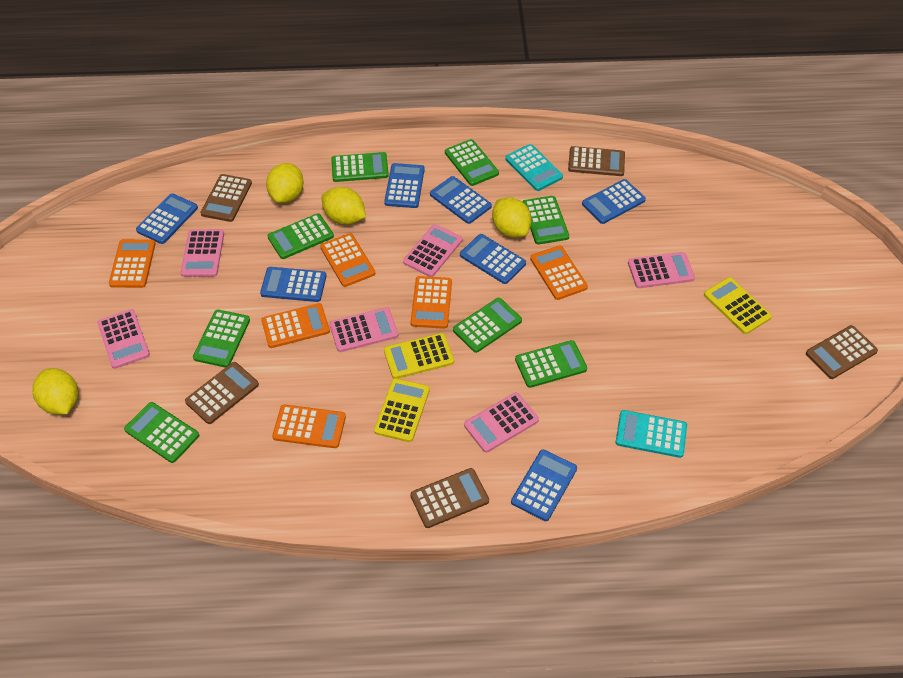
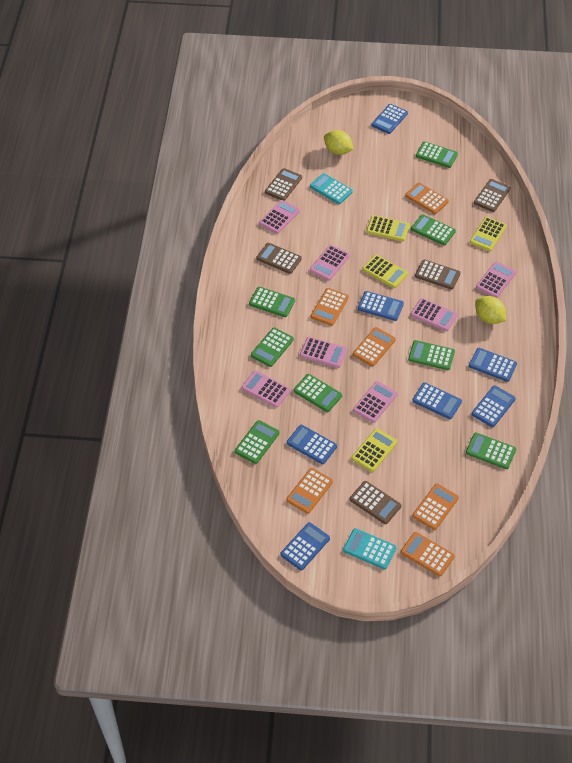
pink calculator: [97,309,150,369] [181,229,224,277] [329,307,398,352] [403,224,463,277] [464,393,539,453] [628,252,695,288] = 6 -> [241,371,290,408] [259,200,300,234] [300,337,347,368] [310,245,350,281] [353,381,398,423] [410,298,458,331] [476,262,516,298] = 7
yellow calculator: [374,378,430,442] [384,333,454,379] [704,277,772,334] = 3 -> [352,428,397,472] [362,255,408,288] [366,215,410,241] [470,217,507,251] = 4
yellow lemon: [32,368,78,415] [266,163,303,203] [322,187,366,225] [492,197,531,238] = 4 -> [324,130,354,155] [475,296,506,324] = 2

